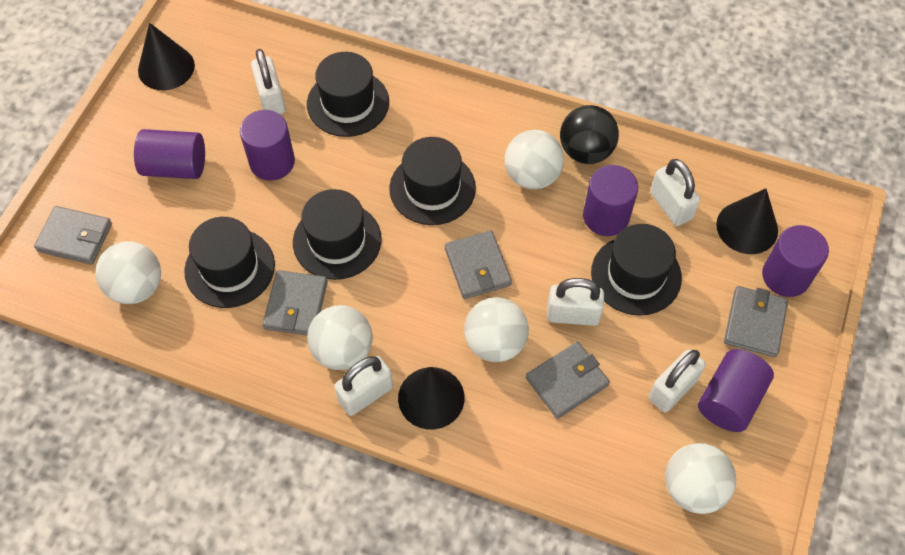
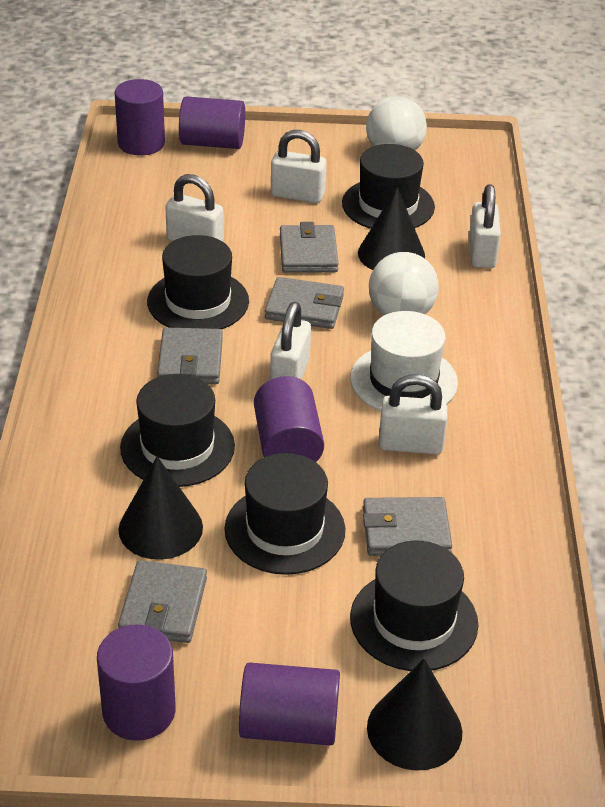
black ball: [560,105,619,164] = 1 -> none = 0
white ball: [95,241,161,304] [307,305,373,370] [464,297,529,362] [505,130,564,189] [665,443,736,514] = 5 -> [366,96,427,151] [369,252,439,315] = 2
white hat: none = 0 -> [350,311,458,411] = 1

